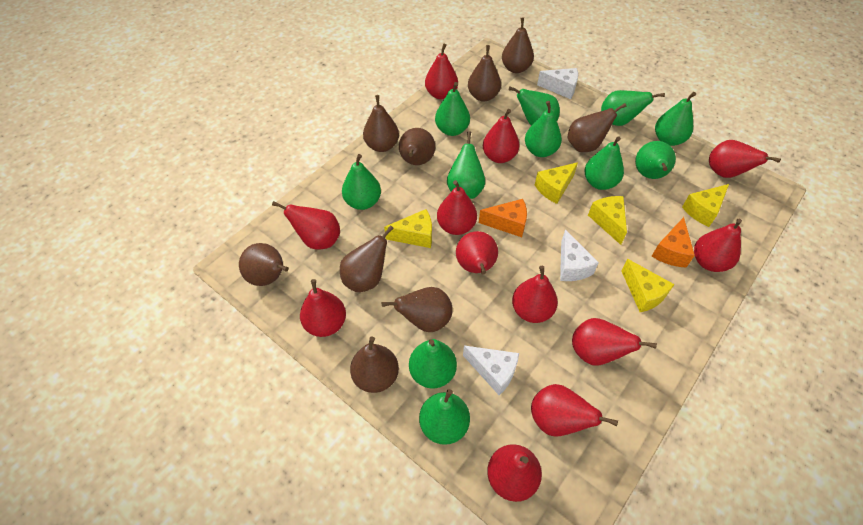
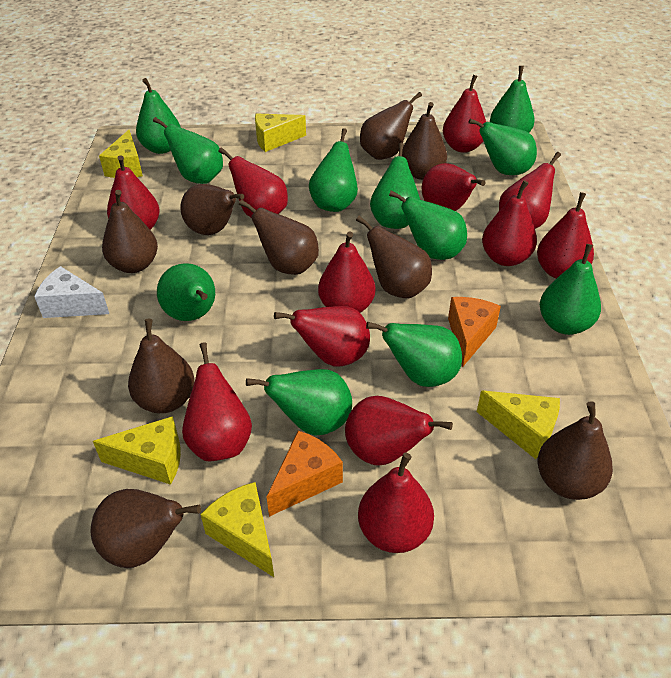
white cheese: [463,346,519,395] [537,68,578,99] [560,229,599,281] = 3 -> [34,266,109,318] = 1

